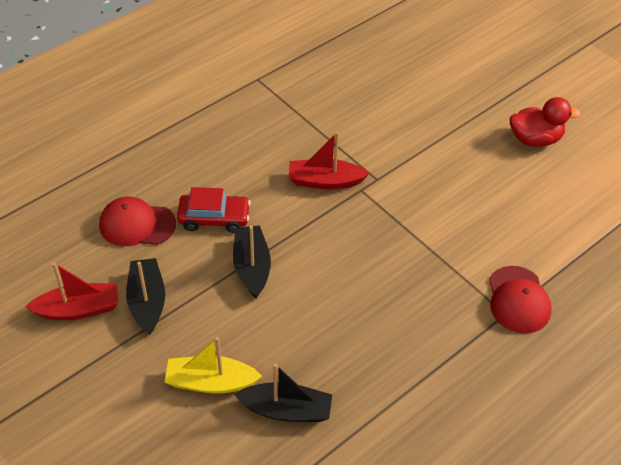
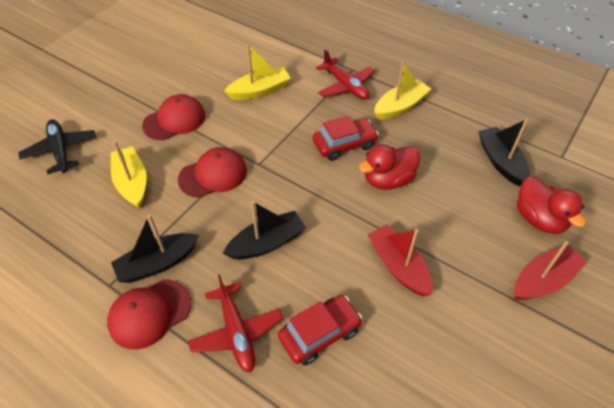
black plane: none = 0 -> [18,119,96,174] = 1
red cap: [99,196,176,246] [489,266,552,333] = 2 -> [107,280,191,349] [142,94,205,140] [178,147,247,198] = 3
red car: [177,187,251,233] = 1 -> [278,295,362,365] [313,116,379,161] = 2
red duck: [510,97,581,147] = 1 -> [359,144,420,190] [517,177,586,234] = 2
red plane: none = 0 -> [188,274,283,373] [316,49,375,100] = 2
yellow boat: [164,337,262,394] = 1 -> [111,141,147,208] [224,43,291,100] [374,60,431,120] = 3

